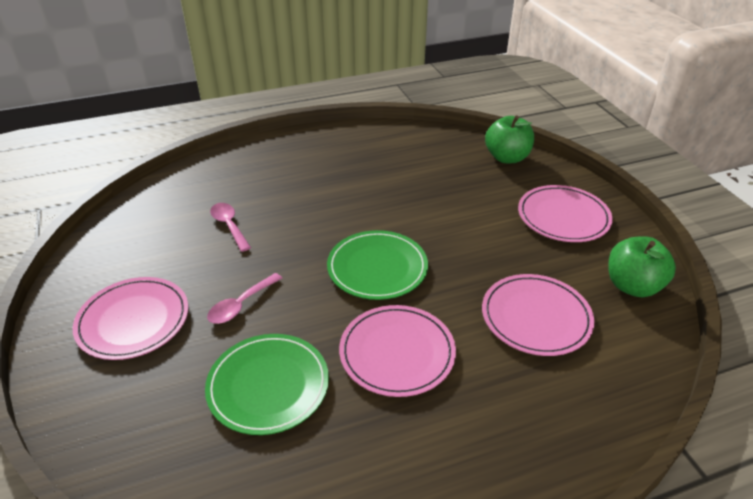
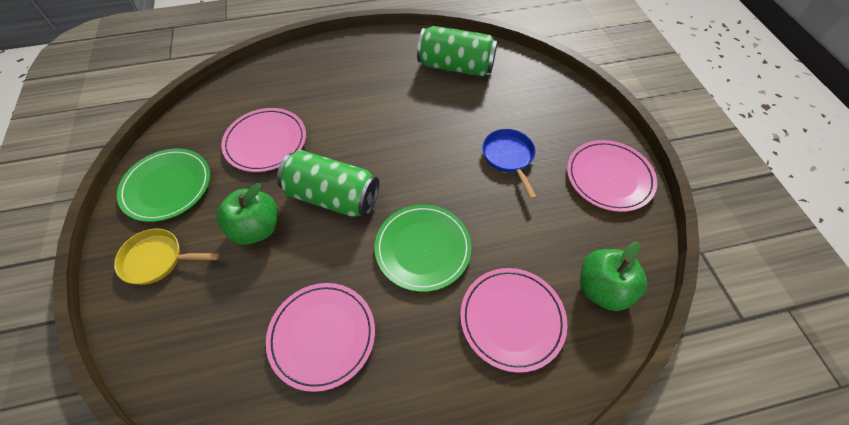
blue pan: none = 0 -> [482,129,537,199] = 1
green can: none = 0 -> [277,150,379,217] [417,26,498,77] = 2
pink spoon: [207,273,282,324] [210,203,251,252] = 2 -> none = 0
yellow pan: none = 0 -> [114,229,219,285] = 1

